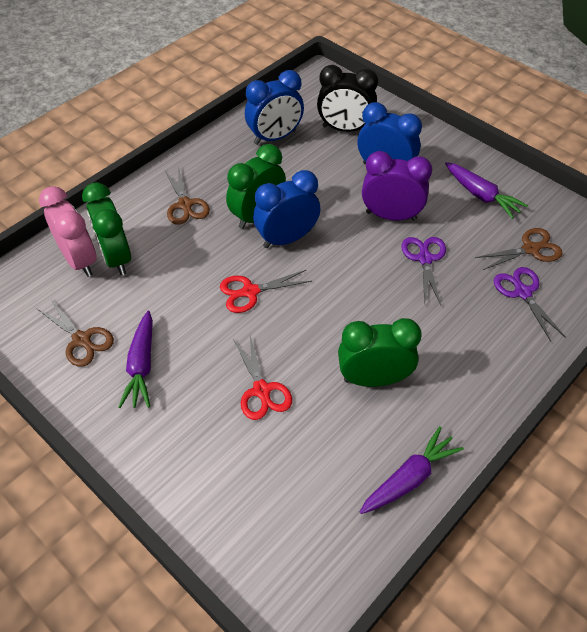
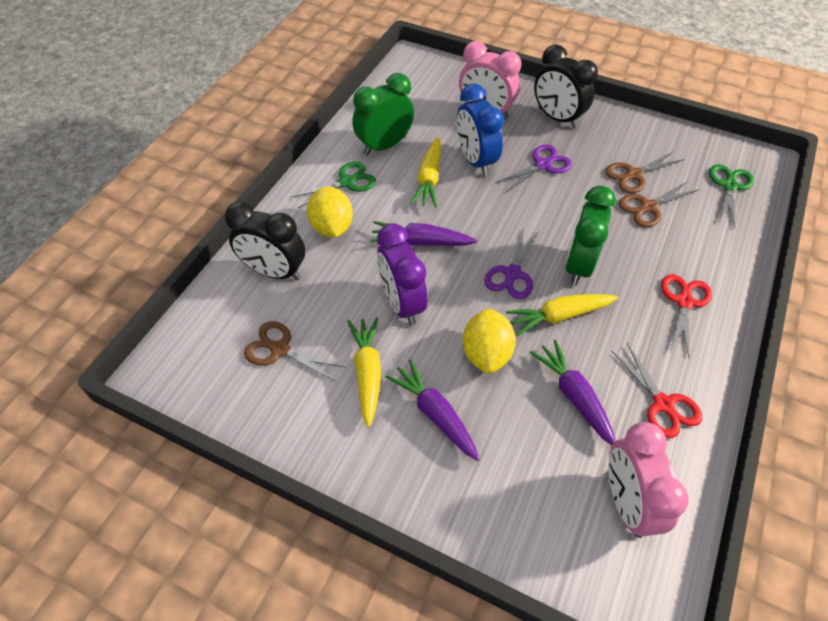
black clock: [317,65,378,132] = 1 -> [225,201,305,280] [534,44,598,128] = 2
blue clock: [245,70,304,145] [253,170,320,248] [358,102,422,164] = 3 -> [457,84,504,176] = 1
green clock: [82,182,131,275] [226,144,286,229] [338,318,422,387] = 3 -> [352,73,414,155] [565,186,616,286] = 2
green scissors: none = 0 -> [291,161,376,208] [709,164,754,229] = 2
pink clock: [39,186,97,277] = 1 -> [459,41,521,119] [608,422,688,538] = 2
yellow carrot: none = 0 -> [347,317,381,427] [410,138,441,208] [506,294,618,336] = 3
yellow lemon: none = 0 -> [307,187,353,237] [463,308,516,374] = 2

